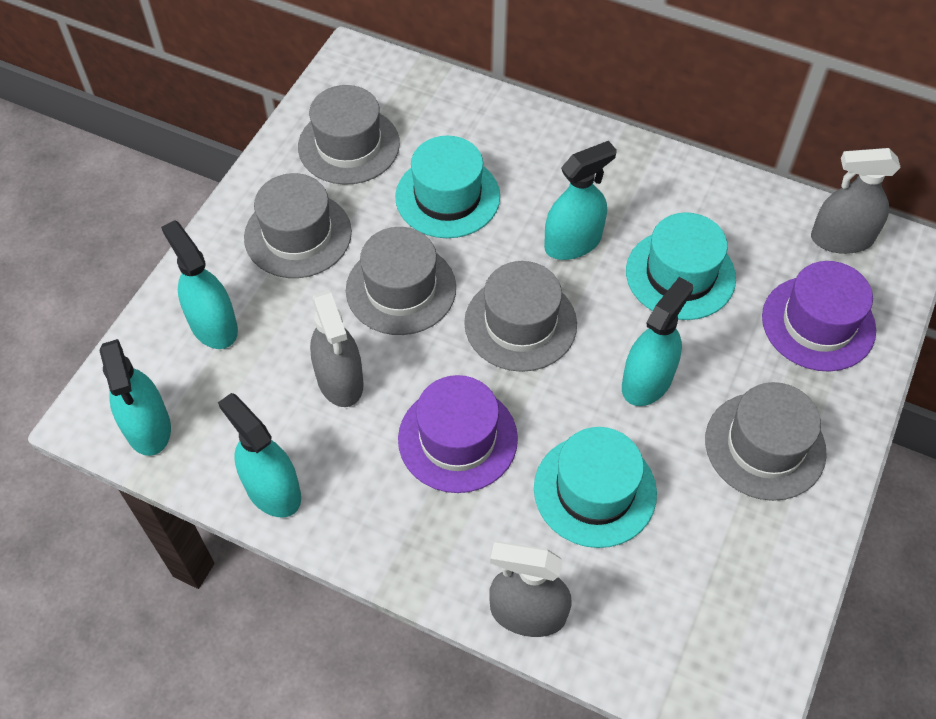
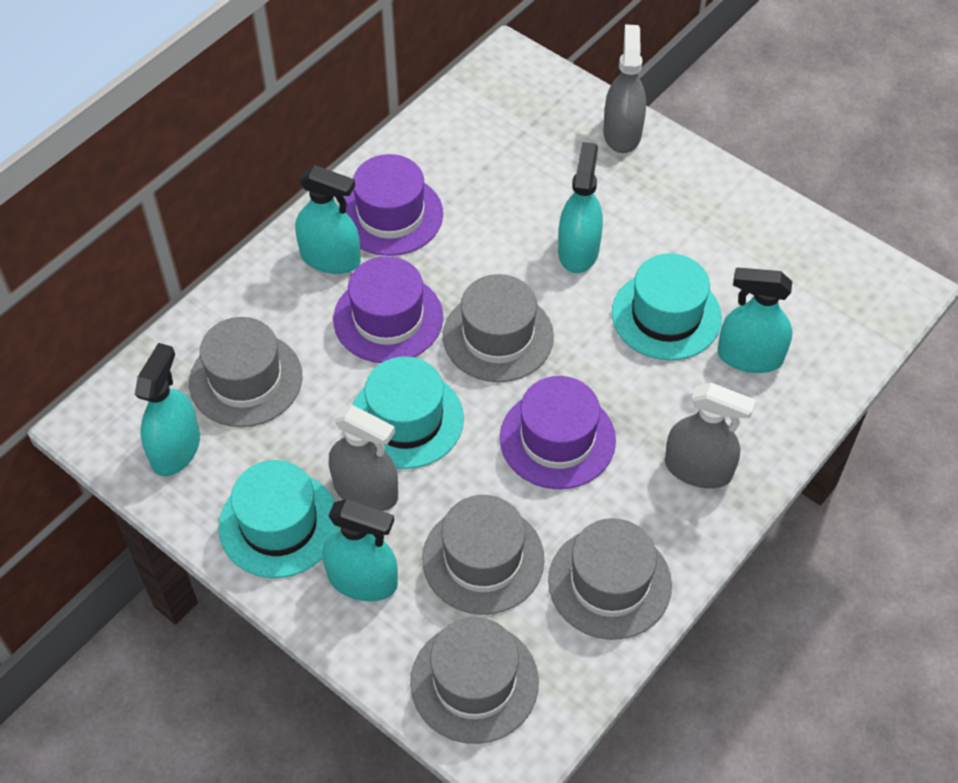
purple hat: [398,375,518,493] [762,261,876,372] = 2 -> [333,256,443,363] [344,154,443,256] [500,376,616,489] = 3

